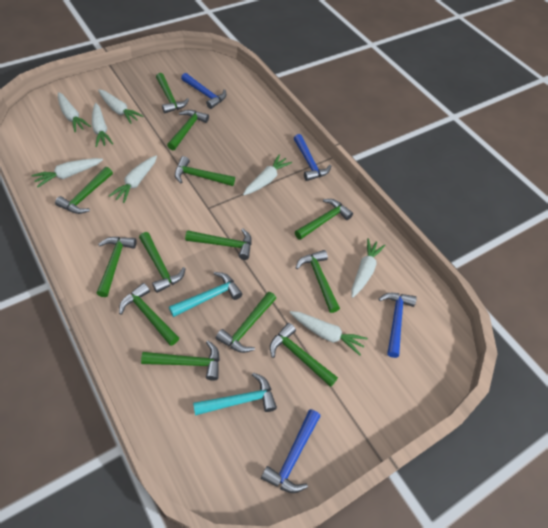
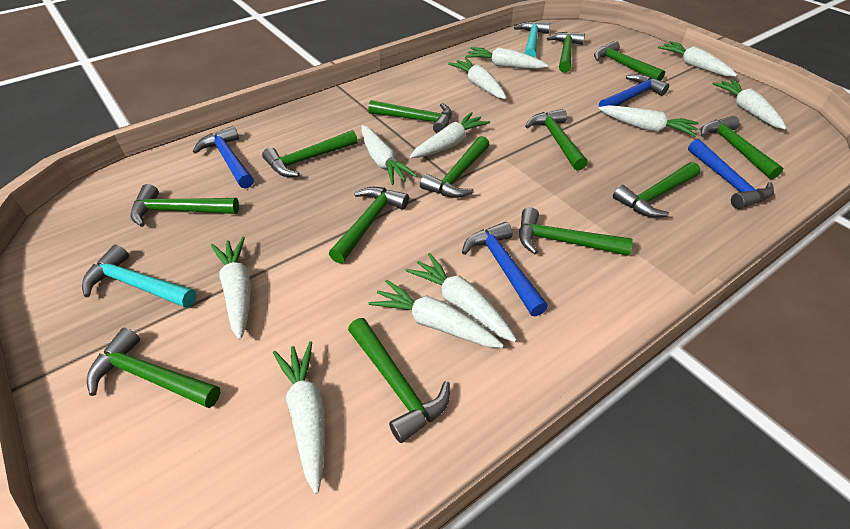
white carrot: [32,158,103,188] [58,92,91,133] [92,103,113,147] [98,89,144,124] [109,155,157,203] [243,154,292,195] [290,311,368,356] [351,238,386,298] = 8 -> [211,237,251,340] [273,341,325,494] [361,125,418,185] [368,279,504,348] [405,253,517,342] [410,112,490,158] [448,58,507,99] [465,47,548,69] [598,105,699,137] [658,41,737,77] [713,79,787,129] = 11

